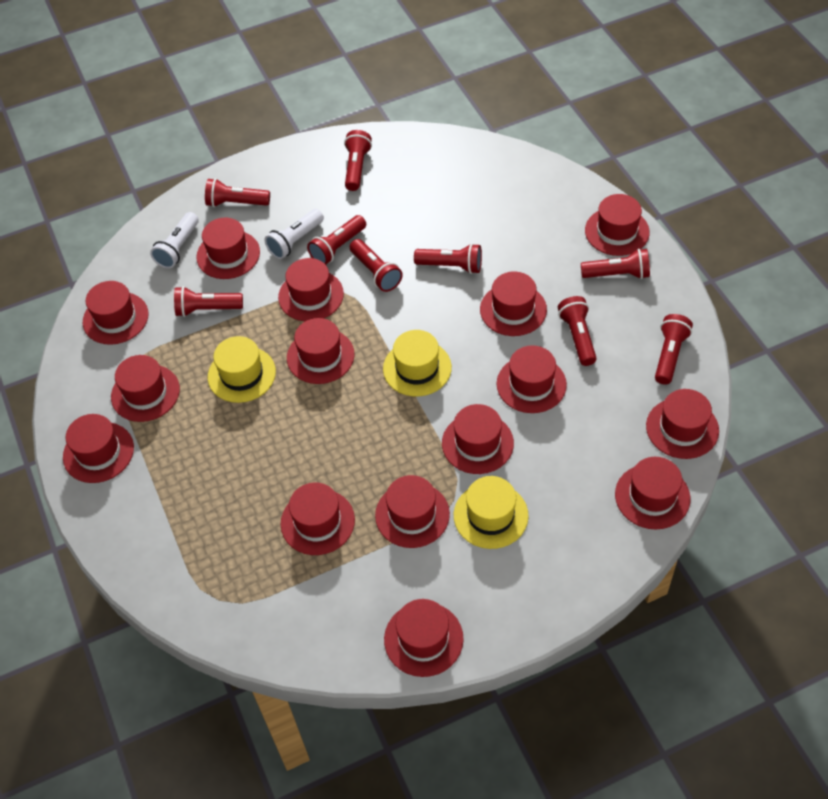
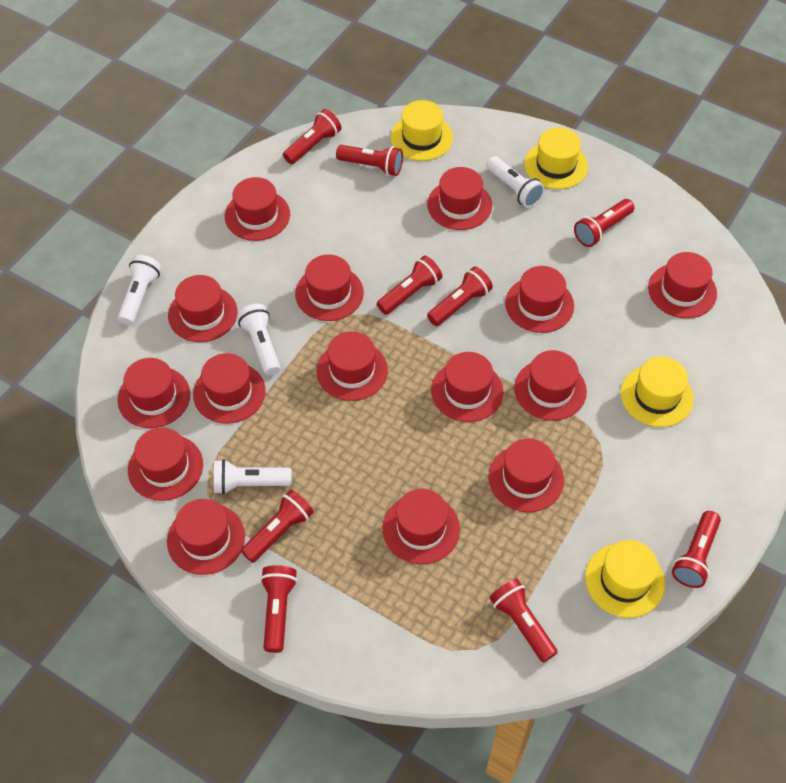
white flashlight: [150,212,199,268] [265,209,324,259] = 2 -> [118,255,161,325] [214,459,292,495] [237,304,280,375] [486,156,545,208] = 4
yellow hat: [208,336,276,403] [383,330,452,396] [454,476,529,549] = 3 -> [391,100,453,161] [524,128,588,189] [585,540,665,618] [621,357,694,427] = 4

